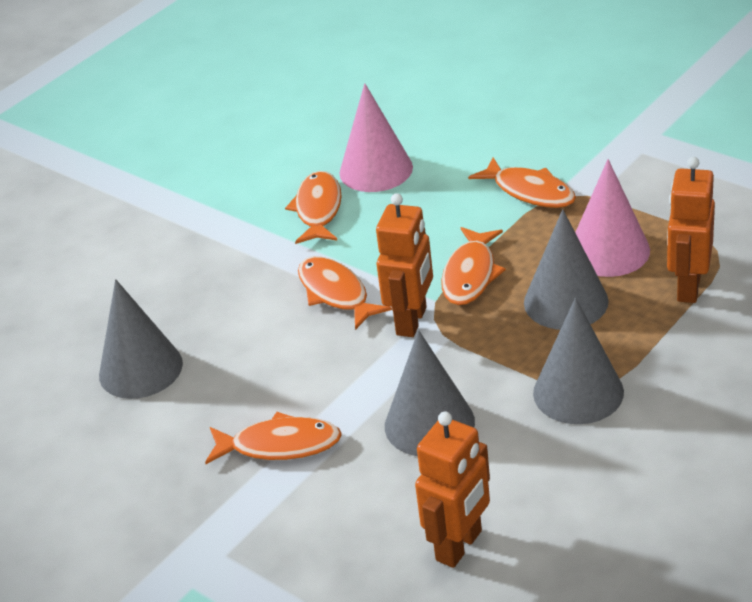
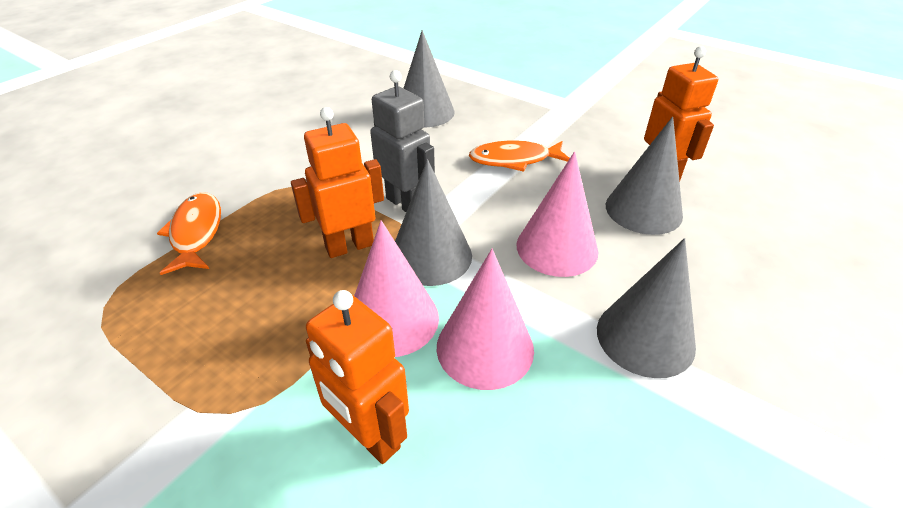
grey robot: none = 0 -> [370,70,435,212] = 1
orange fish: [205,412,342,464] [285,171,342,244] [298,257,392,330] [441,227,506,305] [468,157,576,208] = 5 -> [157,192,221,275] [469,140,570,172] = 2
pink cone: [339,83,413,192] [575,159,650,277] = 2 -> [354,220,439,357] [437,249,534,390] [517,152,598,277] = 3

